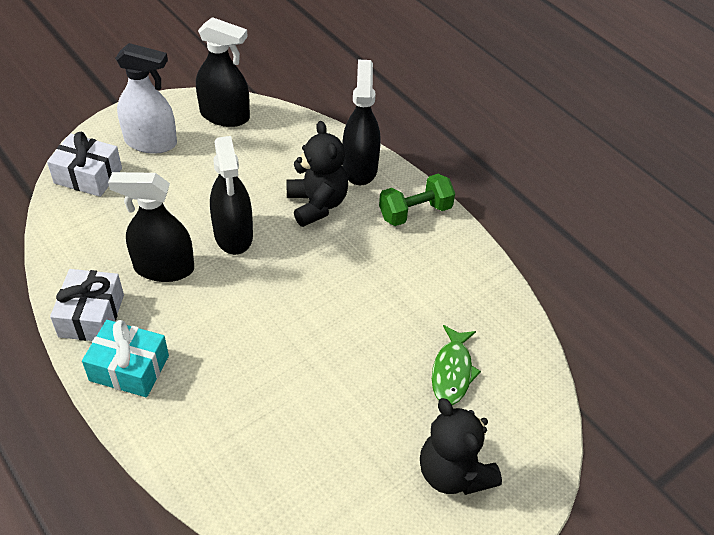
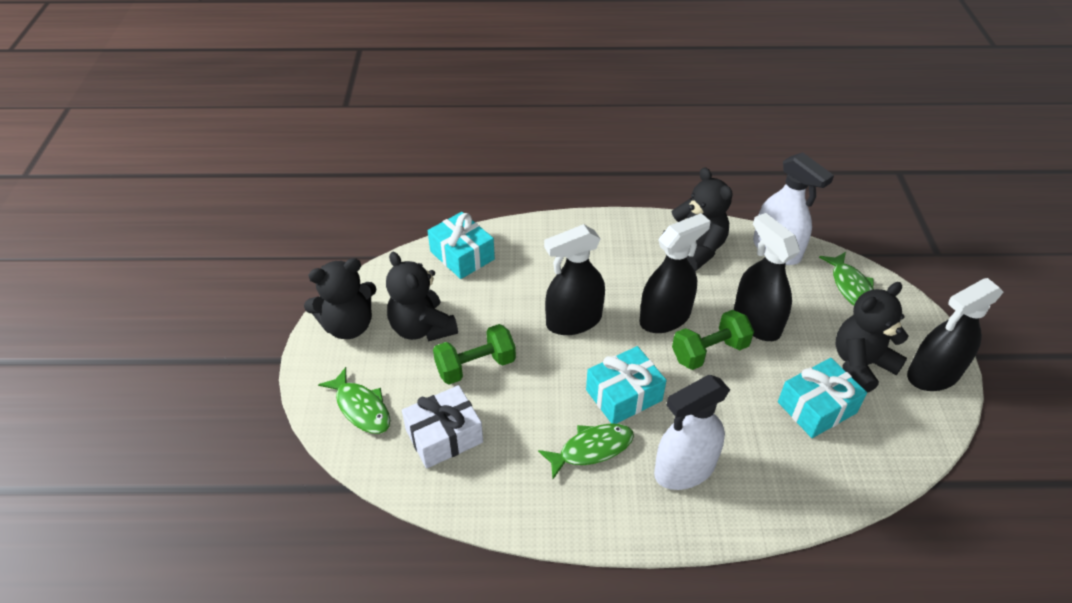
black teddy bear: [287,121,348,227] [420,398,502,495] = 2 -> [304,258,377,339] [386,252,458,341] [663,167,733,271] [836,282,909,393] = 4
green dumbbell: [379,174,455,226] = 1 -> [433,324,516,385] [672,310,754,370] = 2
green fish: [432,325,481,405] = 1 -> [318,367,390,434] [538,424,634,479] [819,252,874,306] = 3
turquoise gift: [82,320,169,397] = 1 -> [428,212,495,279] [586,346,667,424] [778,358,867,438] = 3
white gift: [47,132,122,197] [50,269,124,341] = 2 -> [402,385,483,469] = 1
white spray bottle: [115,43,177,154] = 1 -> [654,375,730,490] [753,152,834,265] = 2

